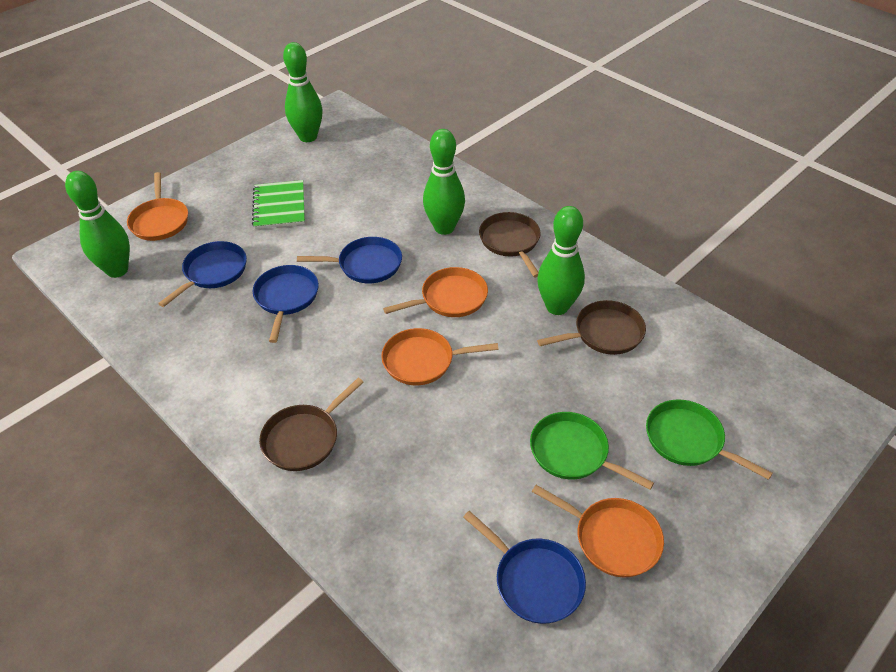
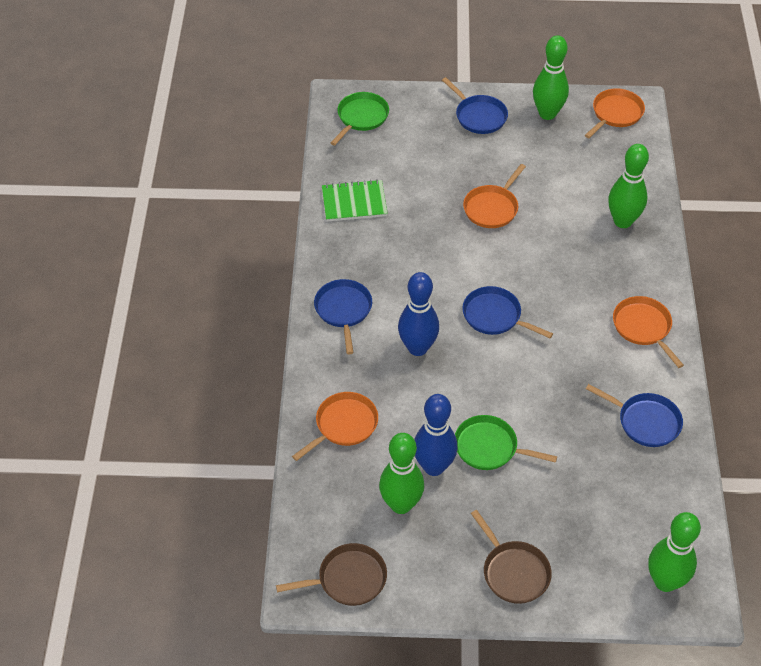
blue bowling pin: none = 0 -> [398,272,439,356] [414,394,457,476] = 2
brown pan: [259,378,364,471] [479,212,541,277] [537,300,646,355] = 3 -> [276,543,387,606] [471,510,552,604] = 2

